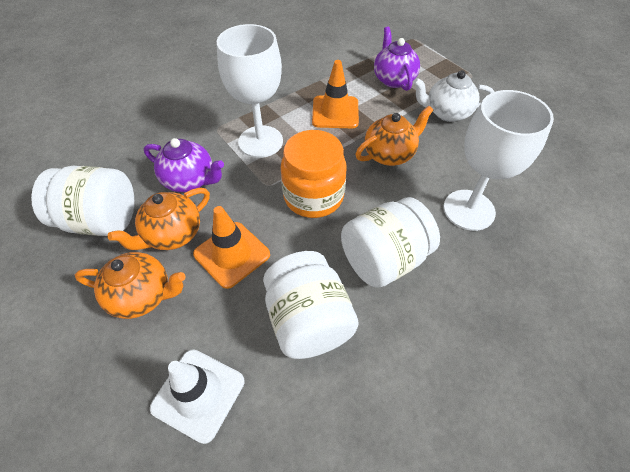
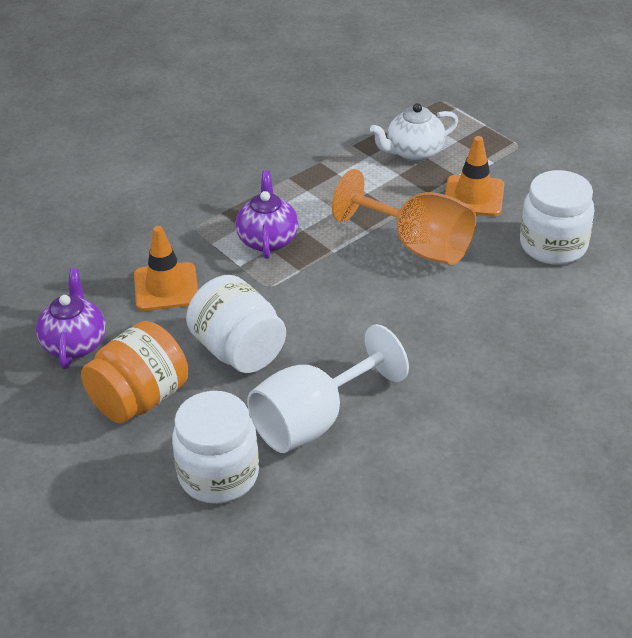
orange goblet: none = 0 -> [332,169,476,265] = 1
orange teapot: [75,252,185,319] [108,188,210,250] [356,106,433,166] = 3 -> none = 0
white goblet: [217,24,283,158] [443,90,554,231] = 2 -> [247,324,409,453] = 1
white traffic cone: [150,349,245,444] = 1 -> none = 0

